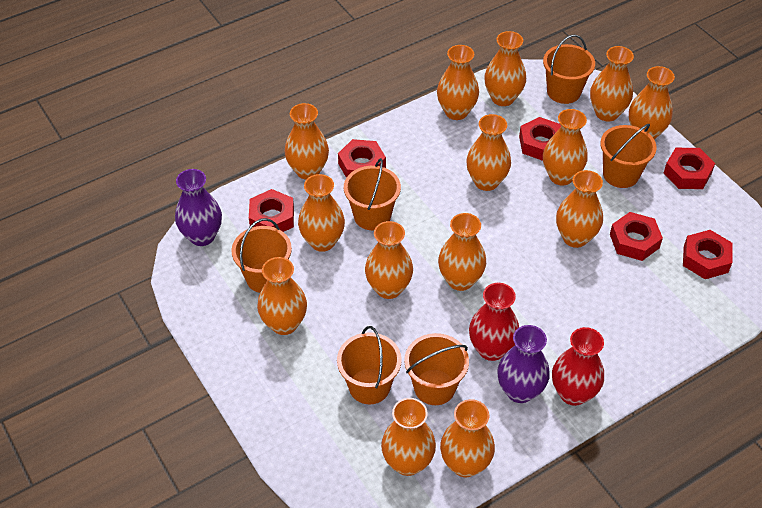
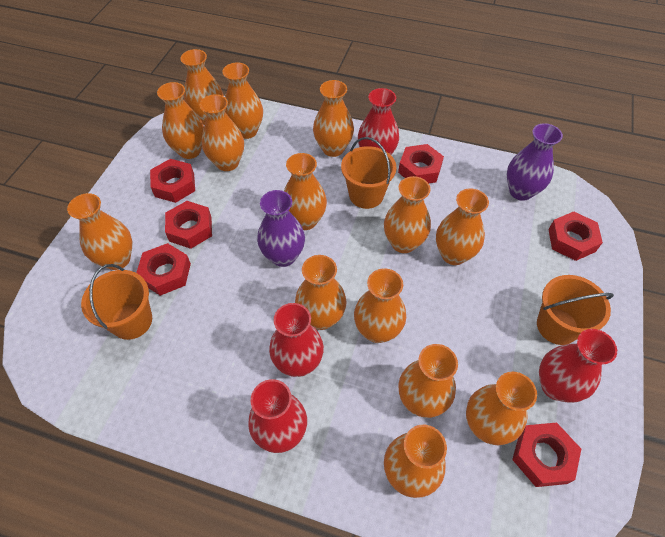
orange bucket: [231,218,292,293] [337,326,402,404] [344,158,401,230] [404,333,469,405] [543,35,595,104] [600,124,657,188] = 6 -> [81,264,152,340] [341,137,396,209] [537,275,614,345] = 3
red vase: [469,283,519,361] [552,327,604,406] = 2 -> [248,379,307,453] [269,303,324,377] [358,88,399,155] [539,329,617,403] = 4

